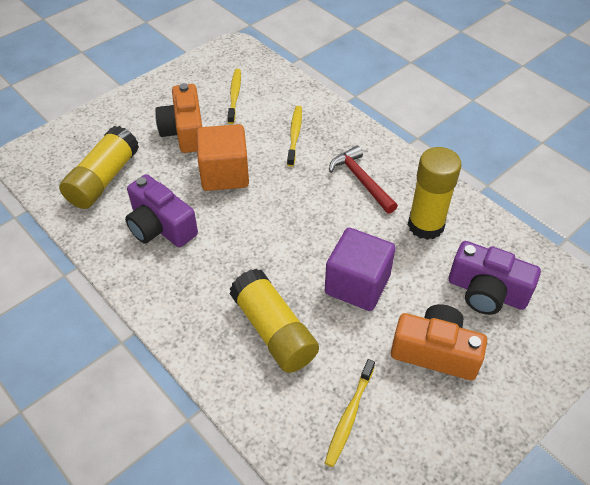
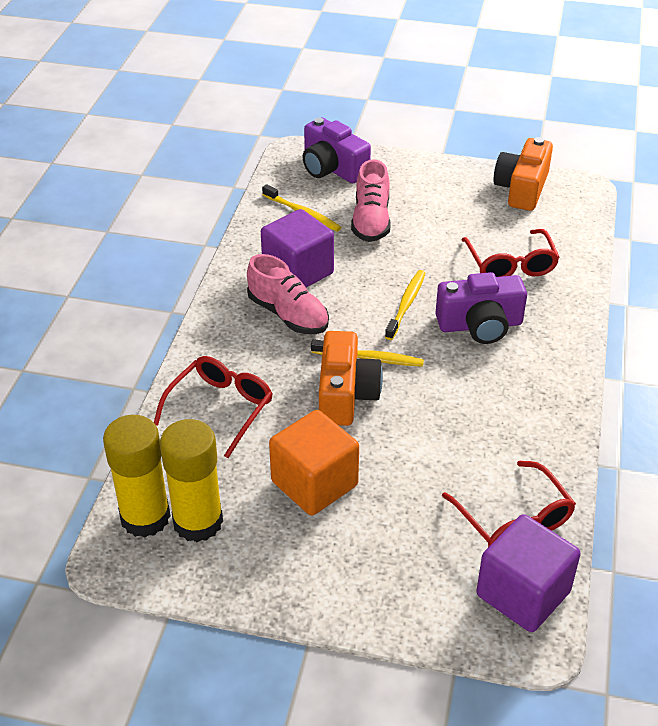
pink shoe: none = 0 -> [247,254,329,334] [351,159,391,242] = 2
purple cube: [325,228,396,311] = 1 -> [261,209,334,287] [476,514,581,632] = 2
red glasses: none = 0 -> [154,356,273,458] [442,461,576,547] [462,229,560,277] = 3
red hammer: [329,146,398,214] = 1 -> none = 0
yellow glue stick: [59,126,139,209] [230,269,319,373] [408,147,462,240] = 3 -> [103,415,171,538] [160,419,223,542] = 2

